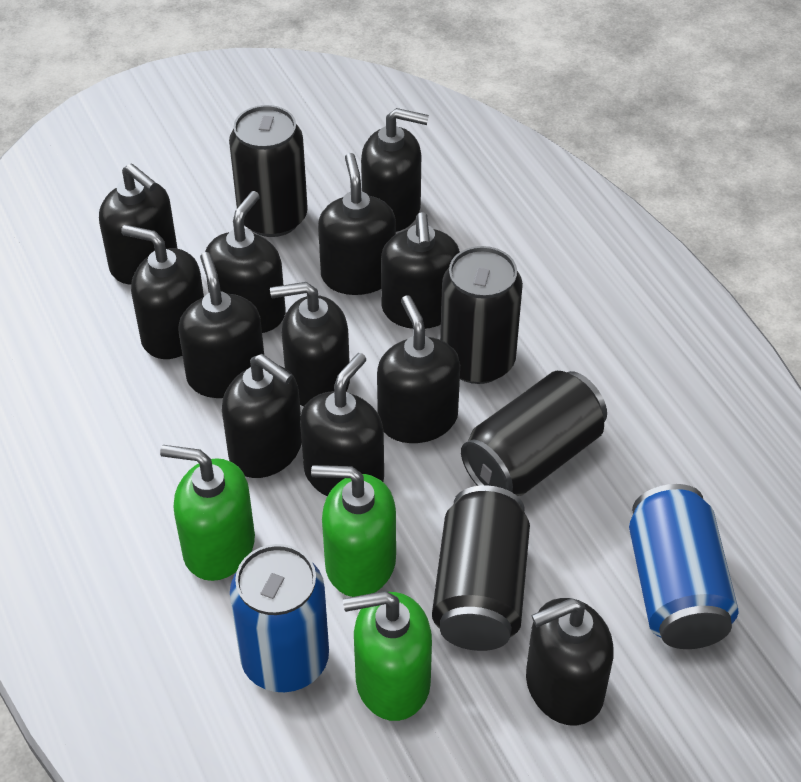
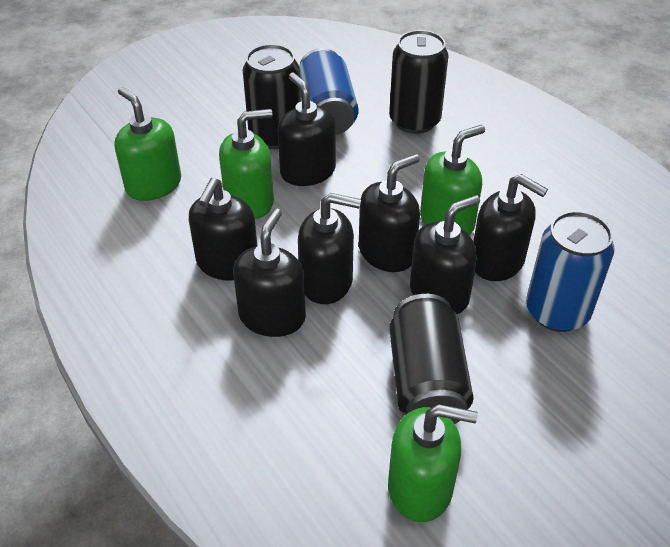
black can: [229,105,308,237] [432,485,530,651] [440,246,523,384] [461,371,607,496] = 4 -> [243,44,301,149] [389,30,449,134] [389,294,474,424] = 3
black soap dispenser: [99,163,177,285] [121,225,204,359] [178,252,264,398] [205,191,286,333] [222,354,302,478] [270,282,350,407] [300,353,384,496] [318,153,396,295] [361,108,429,232] [377,295,460,443] [381,212,460,329] [526,598,614,726] = 12 -> [189,178,257,281] [233,209,306,337] [278,73,336,186] [298,193,361,304] [359,154,420,272] [410,195,480,314] [473,174,548,281] = 7
green soap dispenser: [160,445,255,581] [311,465,396,597] [343,591,432,721] = 3 -> [115,87,181,201] [219,109,274,219] [388,404,478,522] [420,125,485,235] = 4

